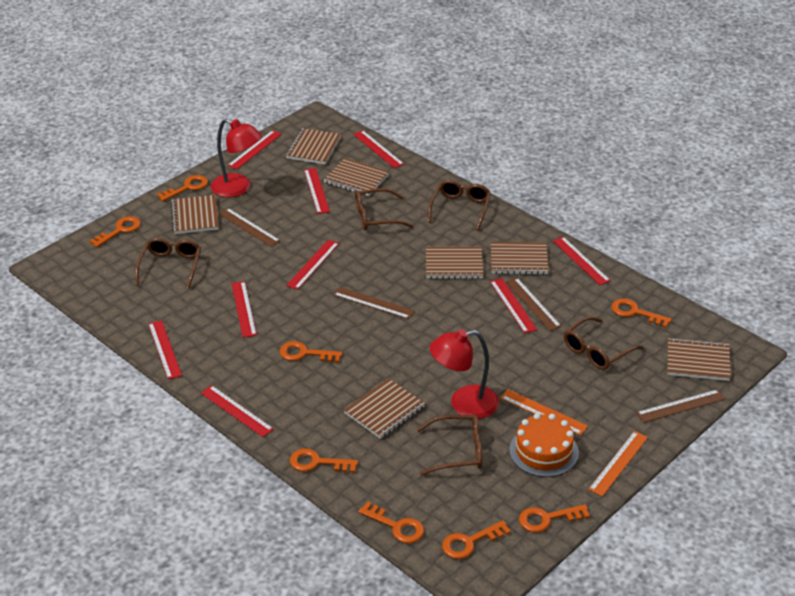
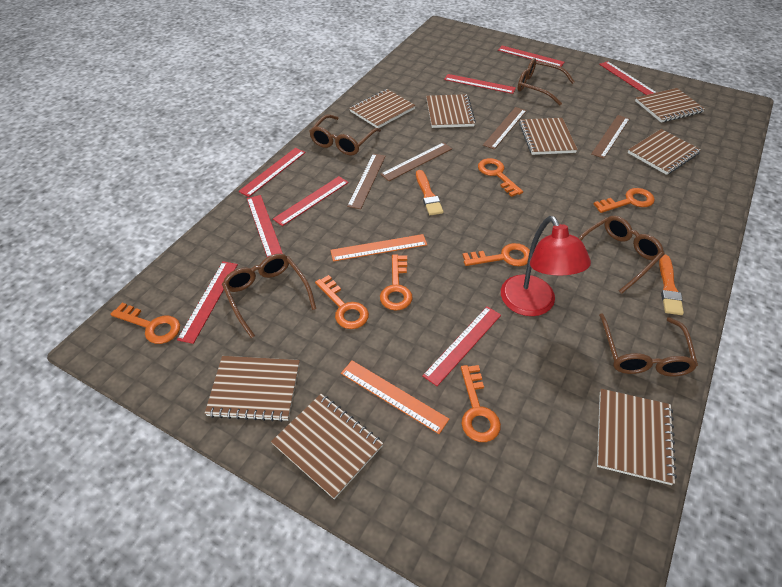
brown notebook: [171,195,219,234] [286,128,341,164] [323,158,389,196] [344,378,425,439] [426,247,483,279] [491,242,549,275] [667,338,731,381] = 7 -> [205,356,300,422] [271,394,383,499] [349,89,416,128] [426,94,476,128] [519,118,578,155] [597,389,677,485] [628,129,701,175] [635,88,705,123] = 8
orange brush: none = 0 -> [416,170,444,215] [659,254,684,315] = 2
orange cake: [509,413,579,477] = 1 -> none = 0
orange key: [89,216,141,247] [157,175,208,201] [280,341,342,363] [290,448,358,473] [358,501,424,544] [442,520,511,559] [519,504,590,532] [611,298,672,328] = 8 -> [110,303,180,344] [315,275,369,329] [380,254,412,311] [461,365,501,442] [463,243,530,266] [478,158,523,197] [594,188,655,213] = 7
red lamp: [211,119,262,197] [429,329,499,419] = 2 -> [501,216,591,316] = 1
red ruler: [148,320,182,379] [201,385,274,437] [227,130,282,170] [231,281,257,338] [286,240,339,290] [304,168,330,214] [353,130,404,168] [490,278,537,333] [553,237,611,285] = 9 -> [177,261,238,344] [239,148,305,197] [247,195,283,257] [273,176,349,226] [422,306,501,386] [444,74,516,94] [498,45,565,67] [599,61,657,95] = 8

